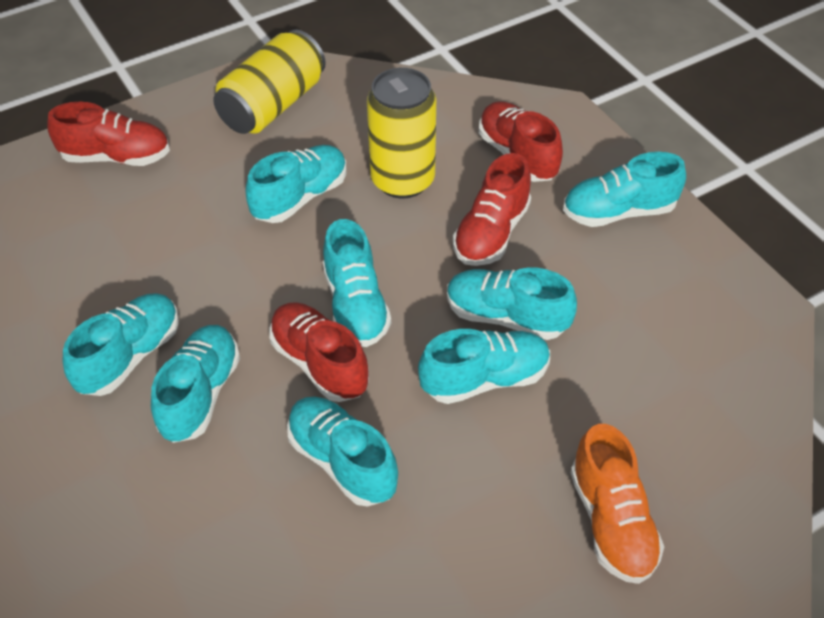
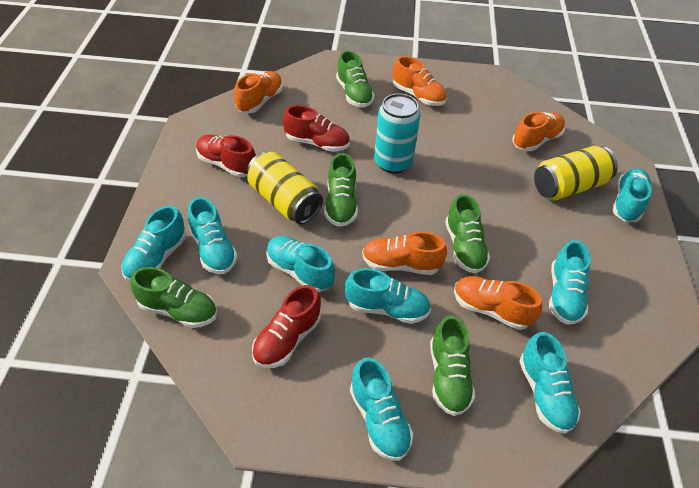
green shoe: none = 0 -> [130,267,217,328] [324,153,358,227] [336,50,375,108] [430,315,475,416] [445,194,490,273] = 5
orange shoe: [571,424,664,584] = 1 -> [234,71,283,113] [362,232,447,275] [393,56,447,106] [454,276,542,330] [512,112,565,151] = 5
red shoe: [48,102,170,166] [270,302,369,402] [453,153,531,266] [479,101,563,182] = 4 -> [196,135,256,177] [252,285,321,368] [283,105,350,152] = 3
turquoise can: none = 0 -> [374,93,420,174] = 1

